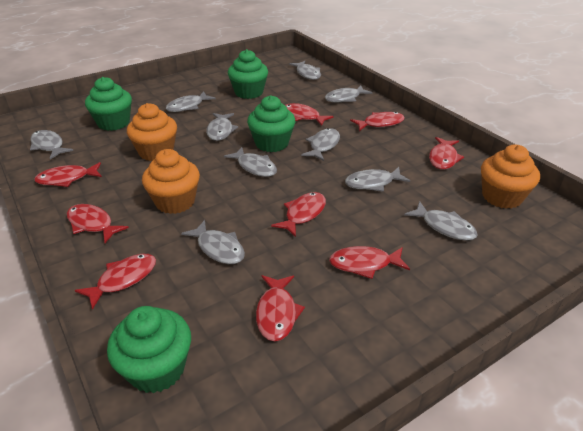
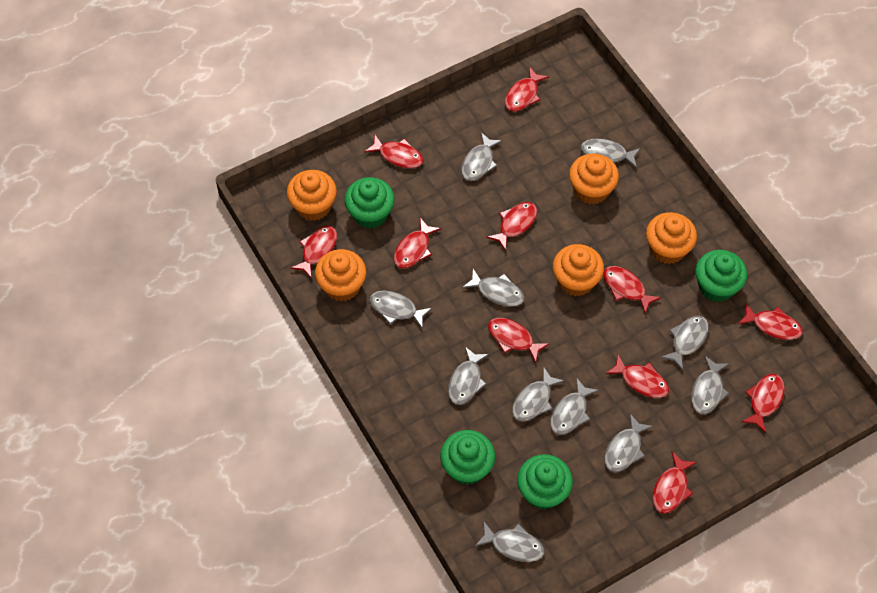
grey fish: [30,130,73,160] [166,91,216,112] [181,220,245,264] [206,113,238,141] [224,147,277,177] [289,61,321,80] [301,128,340,161] [325,85,372,102] [345,167,410,192] [404,201,478,241] = 10 -> [369,290,432,329] [448,347,489,405] [461,132,503,181] [462,269,525,307] [475,521,544,562] [512,367,564,422] [550,378,599,435] [581,138,641,168] [605,414,653,472] [660,316,709,371] [691,356,730,414] = 11
orange cupcake: [127,103,177,161] [142,149,200,214] [481,144,540,209] = 3 -> [287,170,337,221] [315,249,366,301] [553,244,604,296] [569,153,619,205] [646,212,697,264] = 5
red fish: [34,162,102,187] [67,204,129,243] [75,254,156,310] [256,275,305,341] [271,192,326,237] [285,103,334,126] [329,246,410,279] [350,112,404,131] [429,137,464,170] = 9 -> [290,226,337,279] [364,135,423,168] [394,218,441,269] [486,202,537,251] [488,318,550,363] [505,67,549,112] [603,266,661,314] [605,354,669,398] [653,452,697,514] [738,303,803,340] [741,373,785,433] = 11

